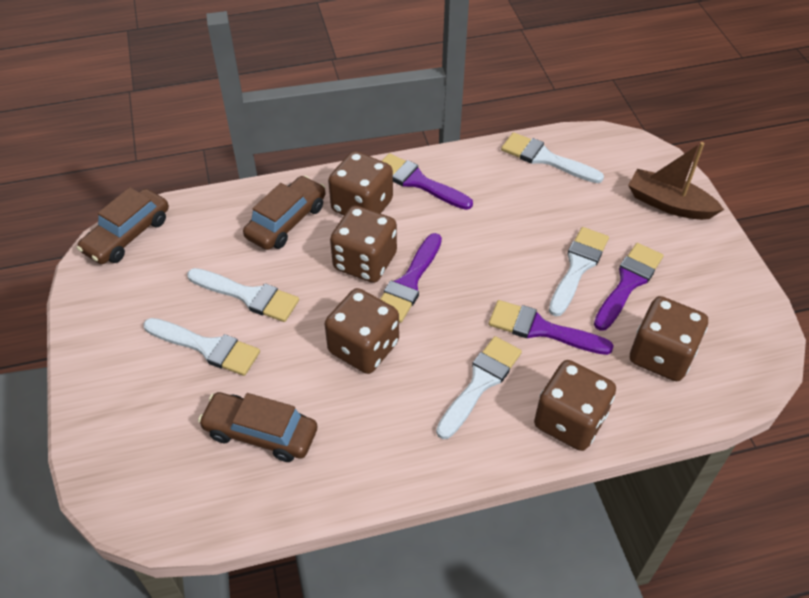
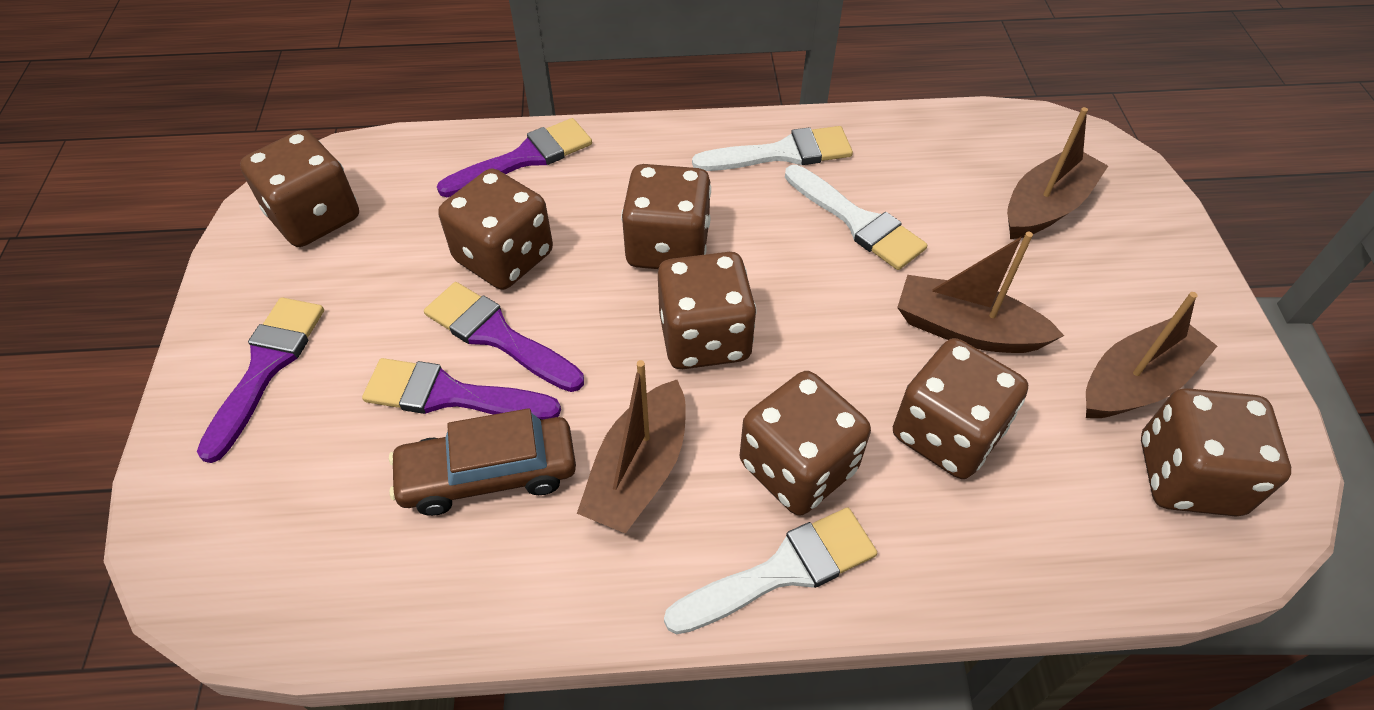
brown boat: [628,142,724,220] = 1 -> [577,360,686,534] [897,232,1064,353] [1007,107,1108,239] [1086,292,1217,418] = 4
brown car: [77,187,169,264] [198,392,318,462] [243,176,326,250] = 3 -> [389,408,576,516] = 1
brown dice: [325,288,399,374] [328,151,393,215] [330,205,397,283] [534,360,616,451] [630,296,708,381] = 5 -> [240,130,359,247] [438,168,553,290] [621,164,711,269] [658,252,757,369] [740,371,871,516] [893,338,1028,479] [1141,388,1291,516] = 7
white brush: [143,318,260,376] [187,268,299,322] [436,336,522,439] [501,132,604,183] [549,227,609,316] = 5 -> [664,507,877,634] [692,126,853,171] [785,165,927,270] = 3

